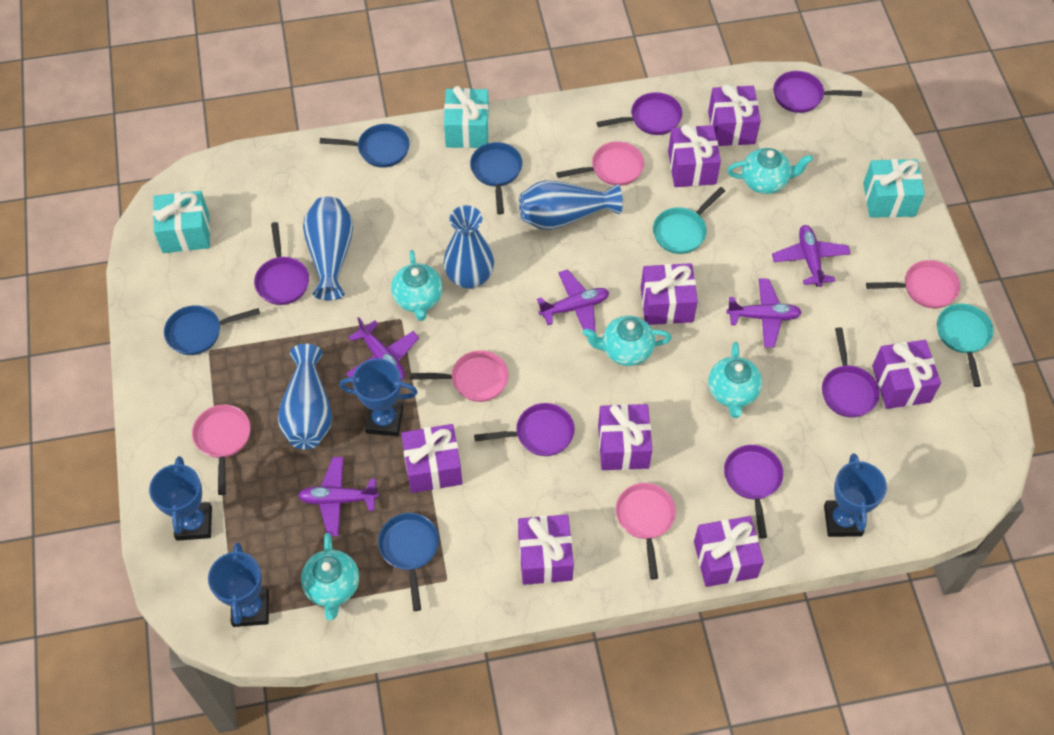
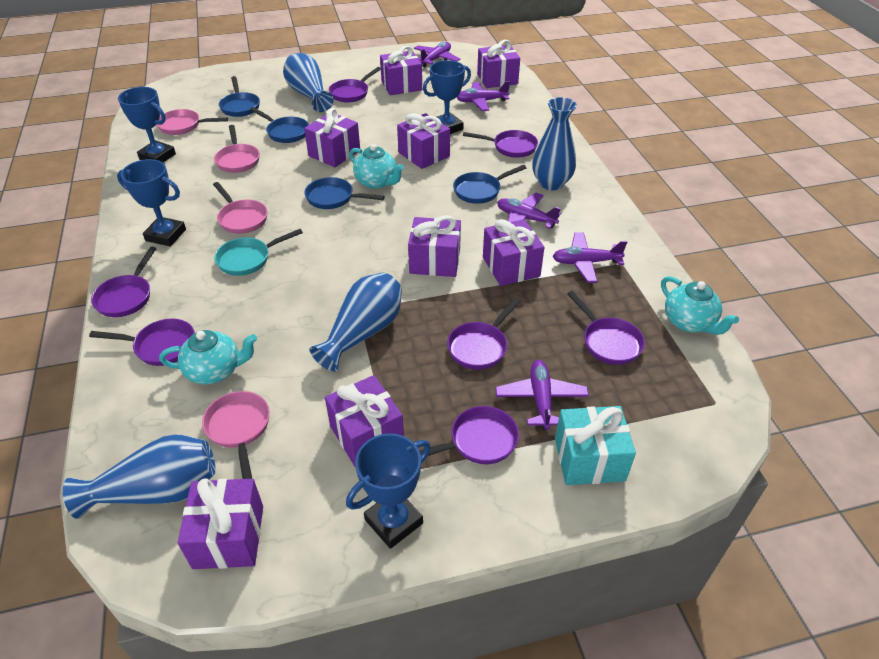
pink pan: [192,405,251,495] [410,350,509,402] [556,141,644,186] [616,483,676,580] [866,260,960,308] = 5 -> [156,109,228,135] [202,391,270,479] [213,182,268,234] [214,125,260,173] = 4
purple pan: [254,222,309,305] [474,403,575,456] [597,92,682,135] [724,445,783,539] [773,71,862,113] [822,327,880,418] = 6 -> [89,319,195,366] [91,247,157,317] [329,67,381,103] [419,406,519,464] [447,298,521,370] [463,130,538,158] [567,291,645,365] = 7
turquoise gift: [153,191,210,253] [444,86,489,148] [863,159,925,218] = 3 -> [555,406,636,485] = 1
turquoise pan: [653,187,725,254] [937,304,994,387] = 2 -> [214,229,303,276] = 1
turquoise teapot: [301,533,359,620] [391,250,443,321] [583,316,671,366] [708,342,762,418] [727,148,813,194] = 5 -> [159,330,257,384] [349,144,404,189] [661,276,739,335] = 3

